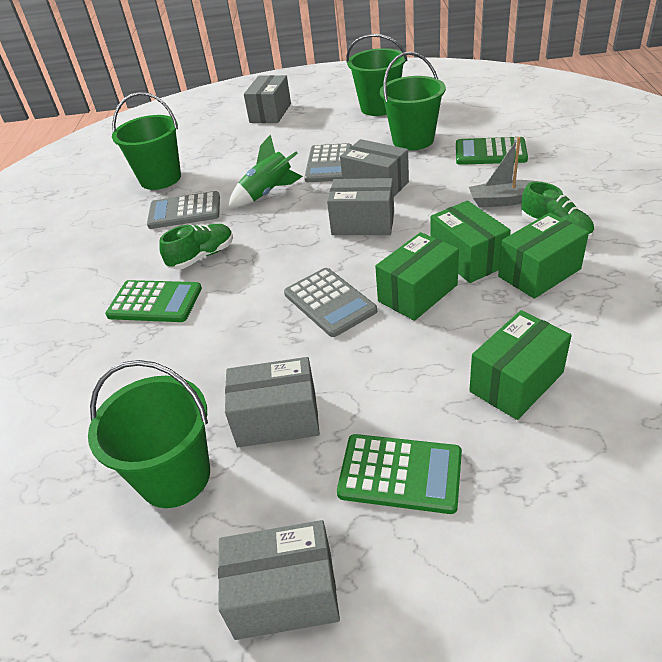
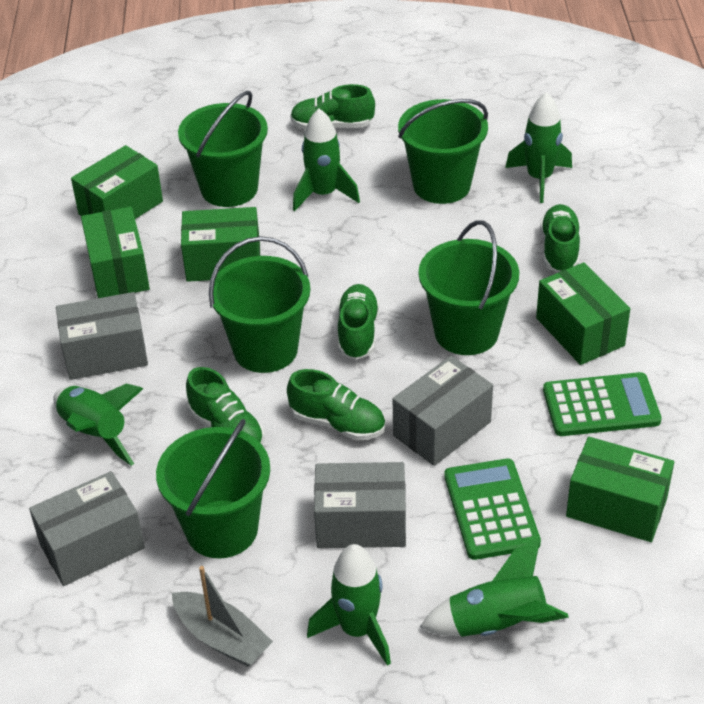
green box: [375,232,459,321] [431,201,511,283] [469,310,572,420] [498,213,589,299] = 4 -> [71,145,163,219] [81,207,150,298] [181,207,260,282] [536,262,630,365] [566,437,674,542] = 5
green bucket: [88,360,210,508] [112,92,181,190] [346,34,407,116] [380,52,446,150] = 4 -> [156,419,270,558] [178,91,268,207] [209,236,310,373] [398,99,488,204] [418,220,519,355] = 5
green calculator: [105,280,202,322] [337,434,462,514] [456,137,528,165] = 3 -> [444,458,541,560] [543,372,662,436] = 2
green rocket: [228,134,303,207] = 1 -> [53,383,143,466] [293,108,360,211] [307,544,391,666] [420,538,569,637] [505,92,572,203] = 5
green shoe: [159,224,233,270] [521,182,594,239] = 2 -> [186,367,264,444] [287,369,385,441] [290,84,375,130] [338,284,379,360] [540,204,580,272] = 5
grey box: [218,520,340,640] [225,357,320,447] [244,75,291,123] [327,178,394,235] [340,139,409,196] = 5 -> [29,471,145,586] [56,292,148,380] [314,462,406,548] [393,356,493,466] = 4
grey calculator: [147,191,220,229] [284,268,377,337] [305,143,352,182] = 3 -> none = 0

